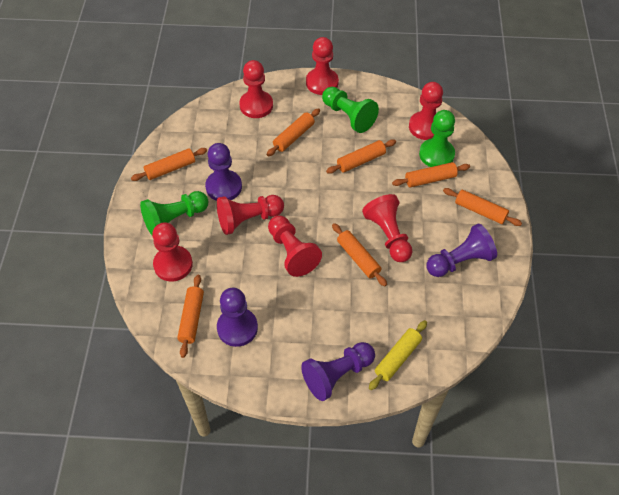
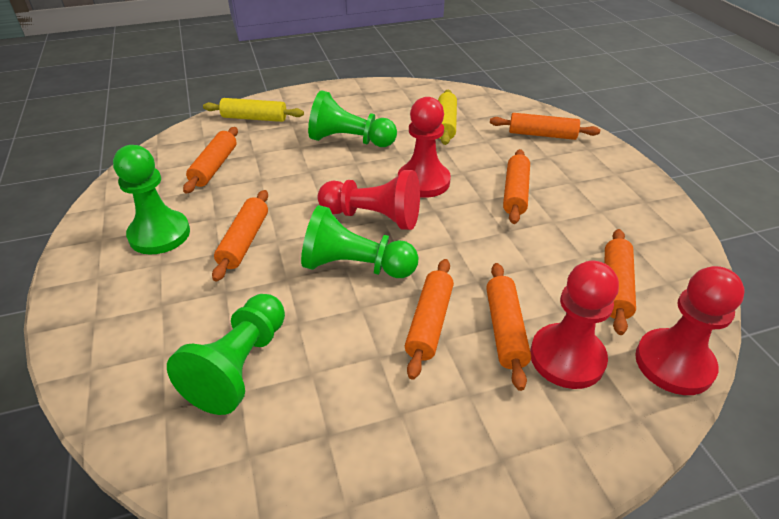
green pawn: [140,191,208,235] [322,87,379,133] [419,110,455,167] = 3 -> [113,145,190,254] [167,294,285,415] [301,205,419,278] [308,90,397,147] = 4
purple pawn: [205,143,242,201] [217,288,258,347] [301,342,375,401] [426,224,497,277] = 4 -> none = 0
red pawn: [152,222,193,281] [217,195,284,235] [239,60,273,118] [268,216,322,277] [306,37,339,95] [362,194,413,262] [409,82,443,140] = 7 -> [317,170,420,230] [398,97,451,198] [530,261,619,389] [635,266,745,395] = 4
yellow rolling pin: [369,320,427,390] = 1 -> [203,98,304,122] [438,90,457,145] = 2

